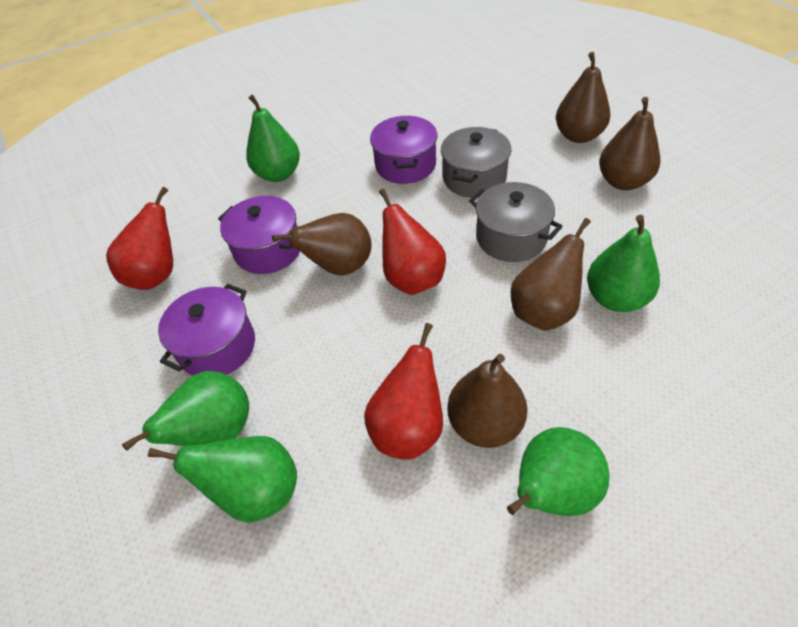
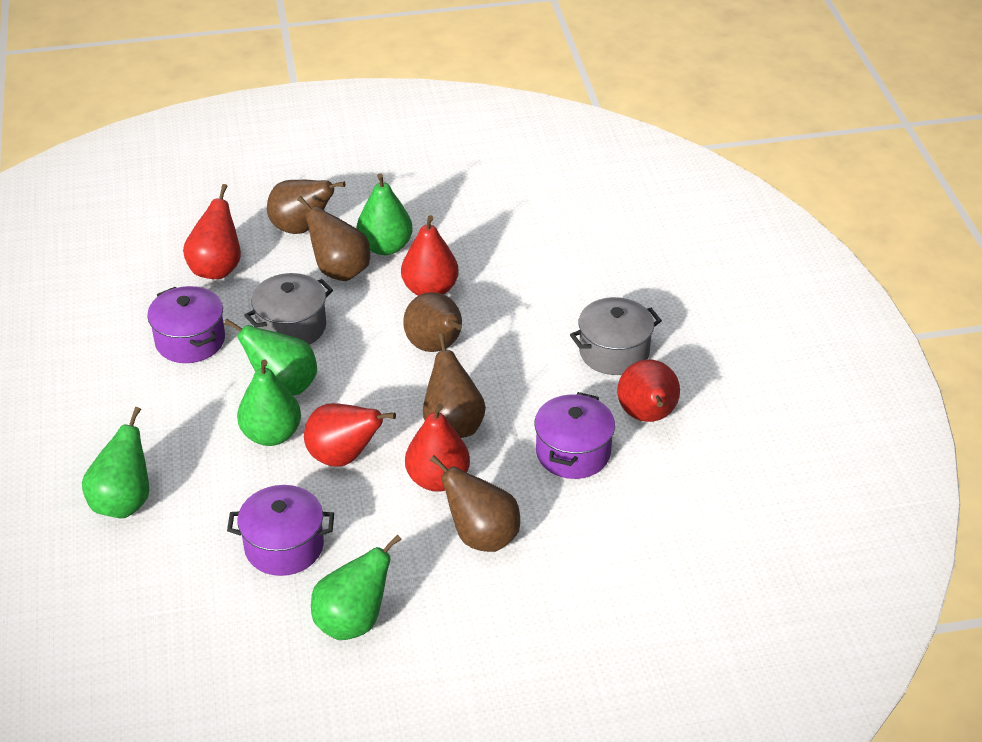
red pear: [106,187,173,290] [364,323,443,460] [379,189,446,295] = 3 -> [183,184,241,279] [304,403,396,467] [401,215,459,296] [405,403,470,492] [617,359,680,422] = 5

